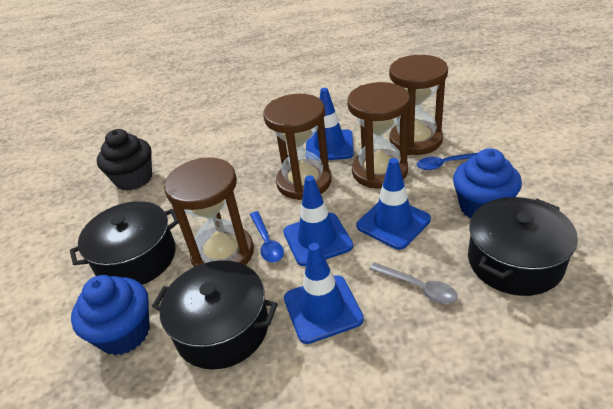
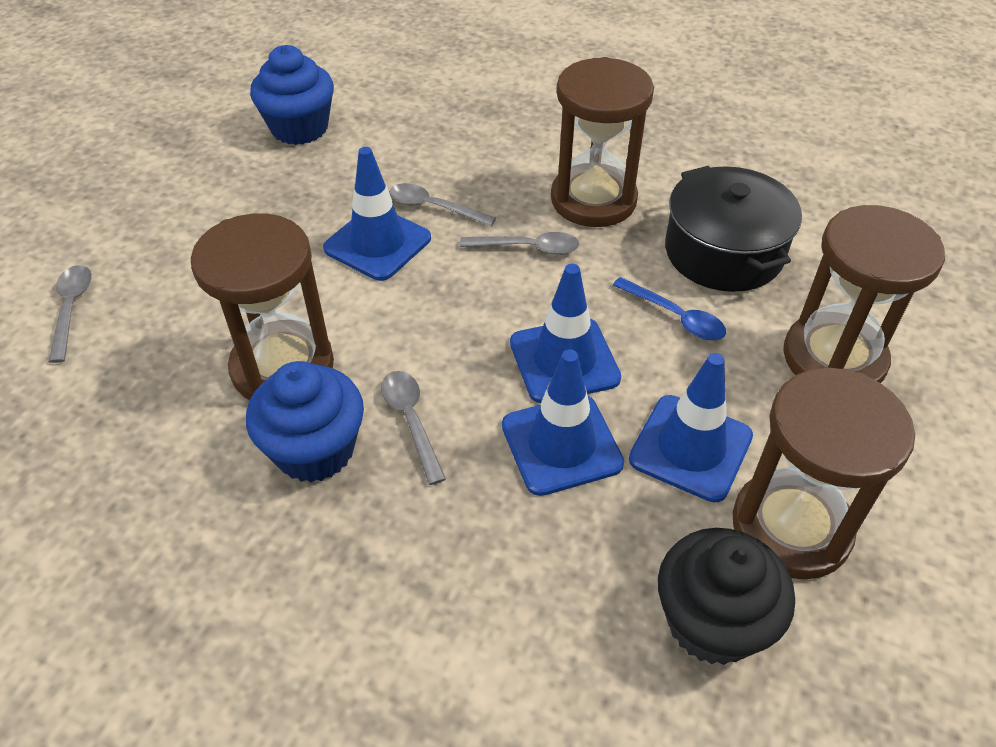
black pot: [70,201,178,285] [152,260,278,370] [468,197,578,296] = 3 -> [665,166,802,292] = 1
blue spoon: [250,211,284,263] [417,153,478,170] = 2 -> [613,277,726,340] = 1
grey spoon: [369,262,458,304] = 1 -> [48,265,92,363] [381,371,446,485] [389,183,496,227] [460,232,579,255] = 4

